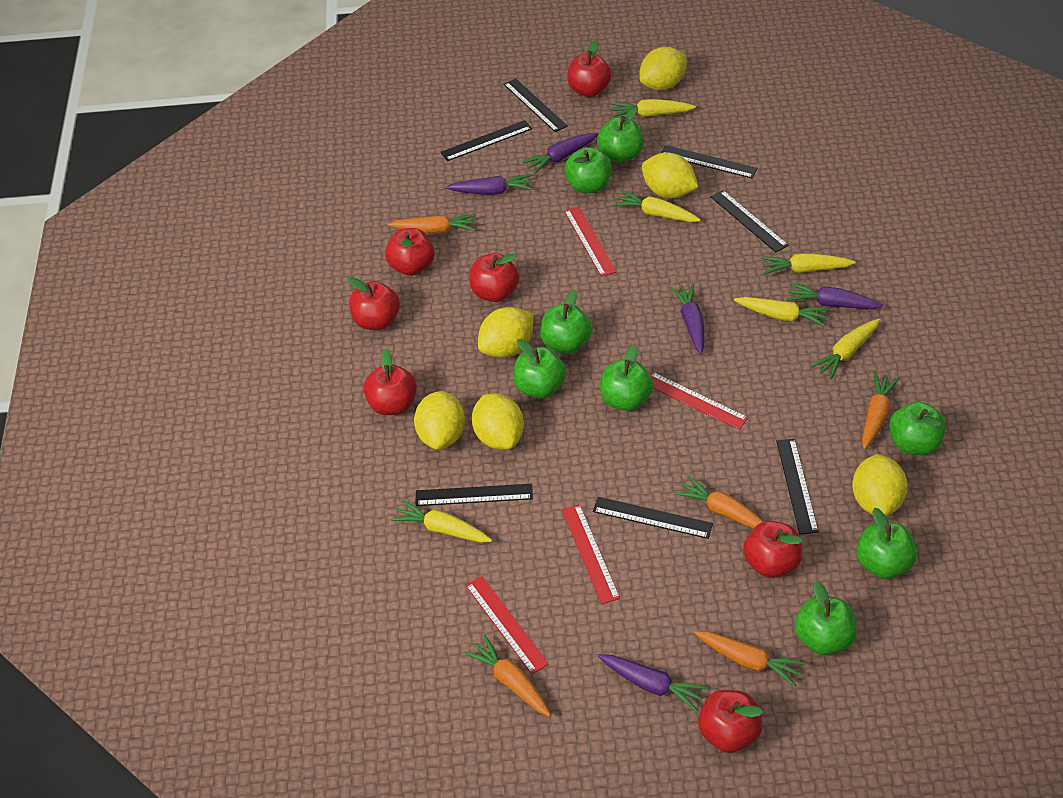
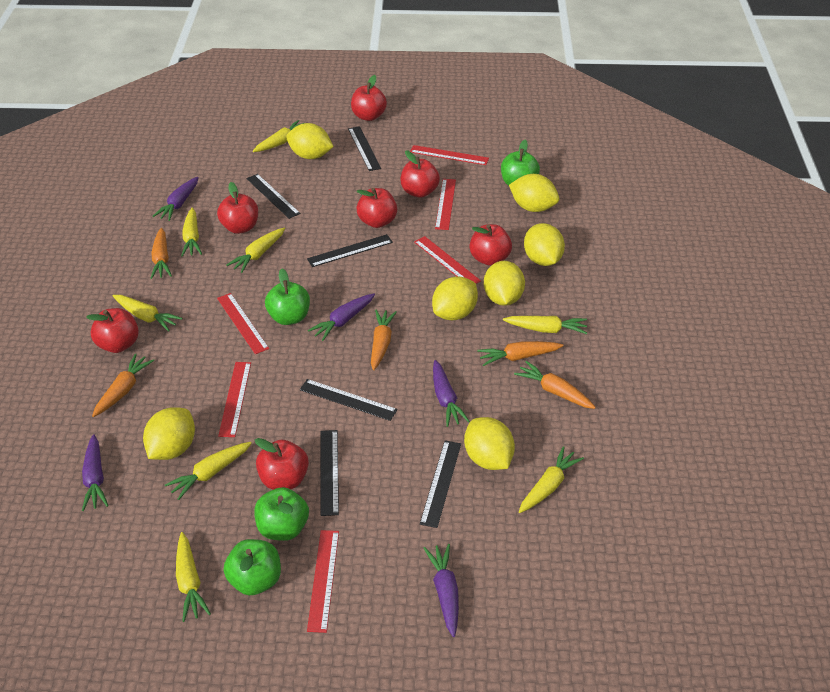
black ruler: [416,484,533,506] [440,120,532,161] [504,78,568,132] [593,497,713,539] [661,145,758,178] [711,190,789,252] [776,439,819,534] = 7 -> [246,174,300,219] [300,379,398,421] [307,234,393,267] [321,430,339,516] [348,126,381,171] [420,440,461,528] = 6
green apple: [514,339,566,398] [540,290,592,354] [565,147,612,193] [597,107,643,163] [600,345,654,411] [795,581,857,655] [856,508,917,579] [889,402,946,455] = 8 -> [224,539,281,595] [254,487,309,541] [265,269,310,325] [501,140,540,186] = 4
red ruler: [465,576,549,674] [562,504,620,604] [564,206,617,277] [650,372,748,430] = 4 -> [217,293,269,354] [218,362,251,437] [307,530,339,633] [410,145,489,165] [414,236,481,284] [435,179,456,230] = 6
yellow carrot: [391,500,492,543] [611,99,696,117] [613,190,700,222] [734,297,830,327] [761,253,856,274] [810,319,880,380] = 6 -> [113,295,182,332] [165,442,252,500] [176,532,211,622] [181,208,202,257] [227,228,285,273] [253,120,304,152] [503,316,587,334] [519,446,584,513] = 8
yellow lemon: [414,391,465,450] [472,394,524,450] [478,307,533,358] [639,47,687,90] [642,153,698,198] [852,454,907,517] = 6 -> [143,407,195,460] [286,123,334,159] [432,276,478,320] [464,417,515,470] [484,261,525,306] [509,174,559,212] [524,223,565,266] = 7

